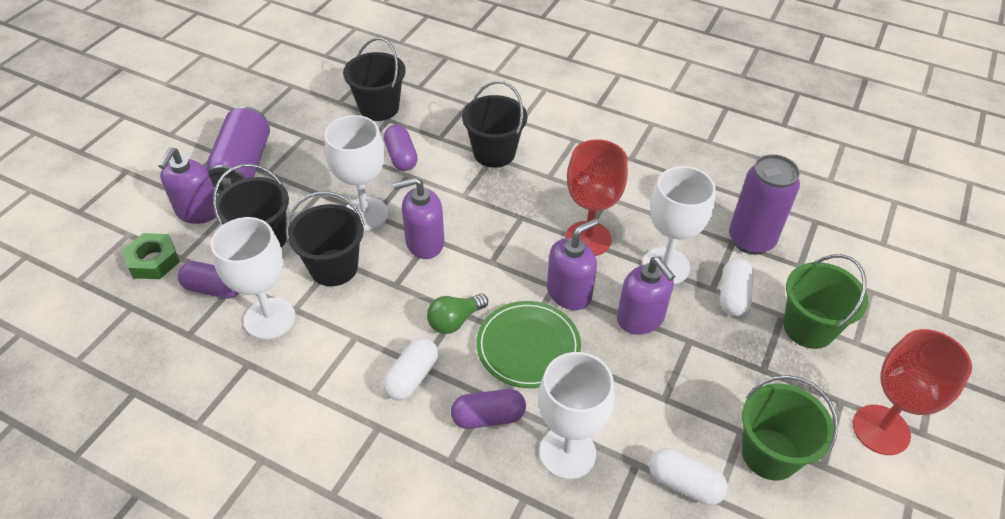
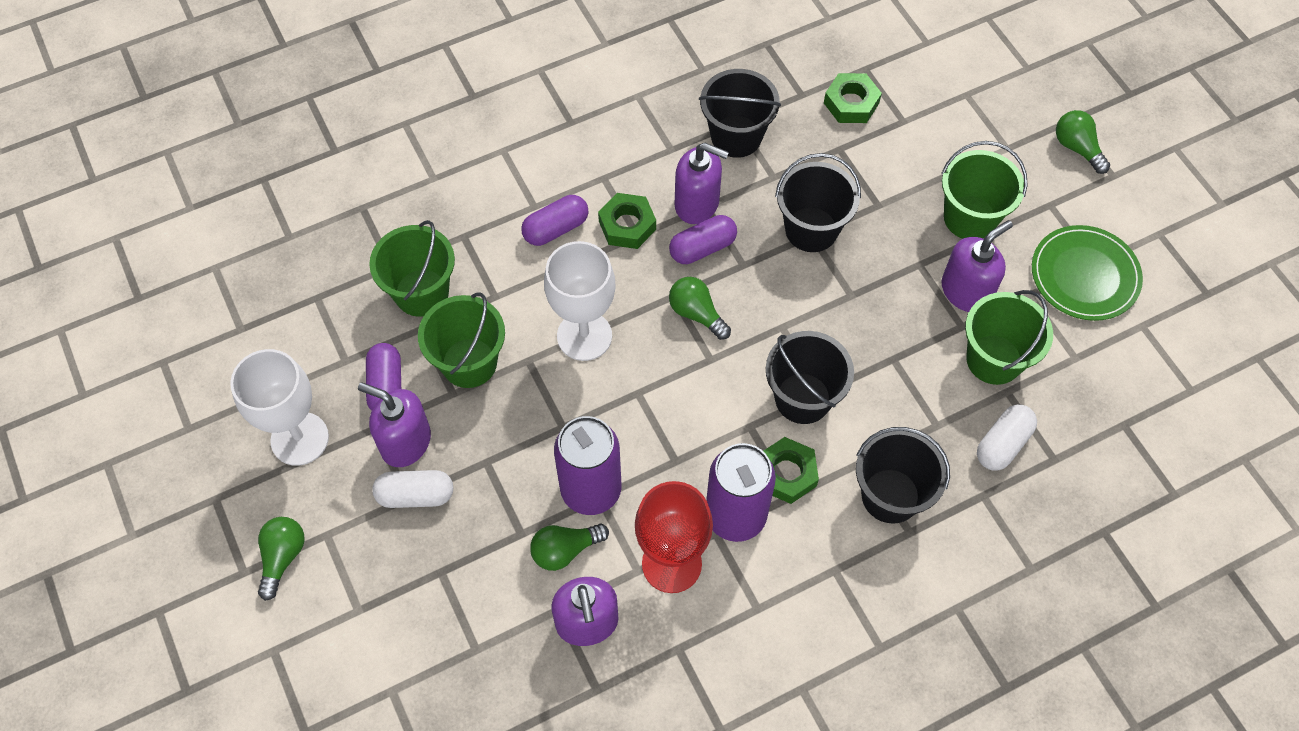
green bucket: [742,375,838,480] [783,254,868,349] = 2 -> [369,220,455,317] [418,293,505,388] [941,141,1027,239] [965,290,1053,385] = 4
green light bulb: [427,294,488,334] = 1 -> [258,517,305,601] [530,524,609,571] [669,277,731,340] [1056,110,1110,174] = 4
green nut: [122,233,180,279] = 1 -> [598,193,656,249] [763,437,819,504] [824,73,882,123] = 3
red goblet: [565,139,628,256] [853,329,972,455] = 2 -> [635,481,713,593] = 1
white capsule: [383,338,439,400] [649,448,728,505] [720,258,754,316] = 3 -> [372,470,453,508] [977,405,1037,470] = 2
white goblet: [211,217,295,340] [324,115,388,231] [538,352,615,479] [642,166,716,284] = 4 -> [230,349,329,466] [544,241,616,361] = 2

